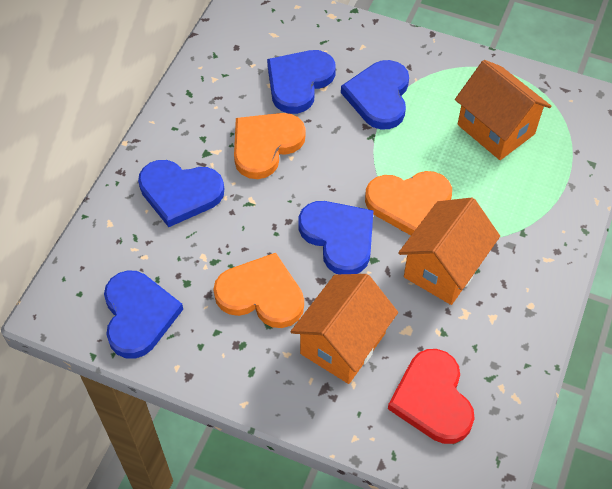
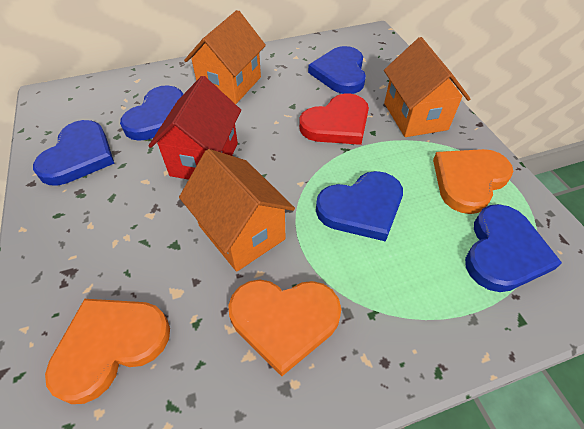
red house: none = 0 -> [149,76,241,180] = 1

